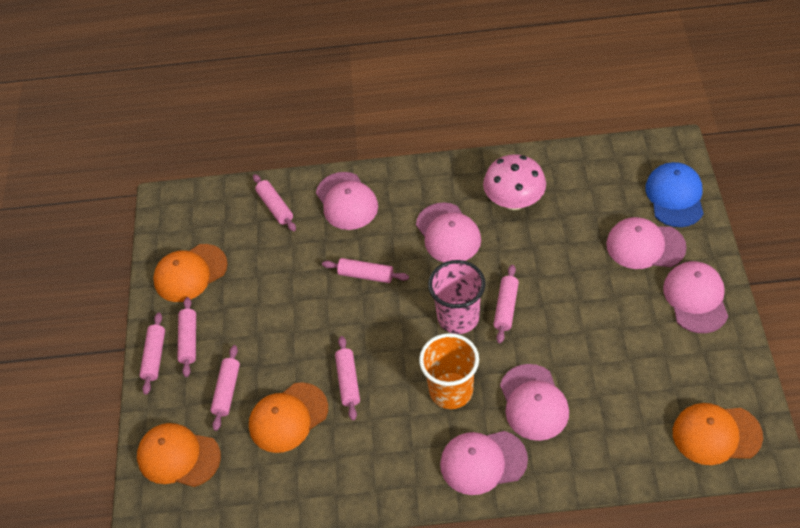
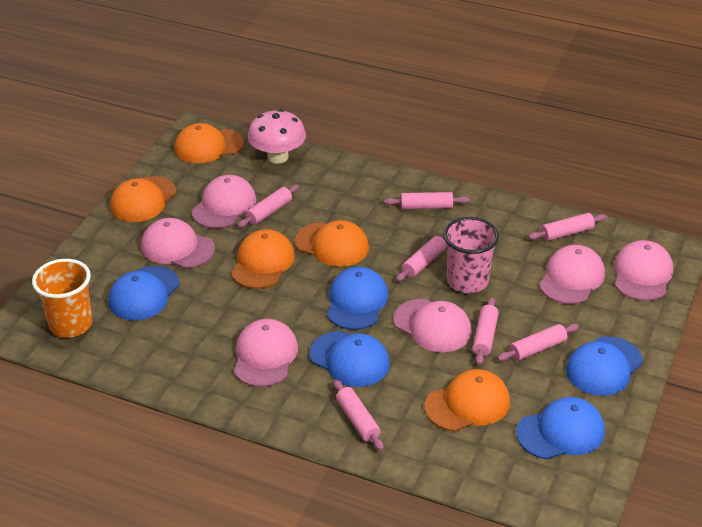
blue cap: [645,162,704,227] = 1 -> [108,266,180,320] [309,331,390,387] [327,267,389,330] [516,397,605,459] [566,336,643,396] = 5
orange cap: [137,423,221,487] [153,244,228,302] [249,382,328,453] [673,403,763,465] = 4 -> [110,176,176,222] [174,123,244,164] [231,229,295,289] [294,220,369,267] [424,369,510,431] = 5

